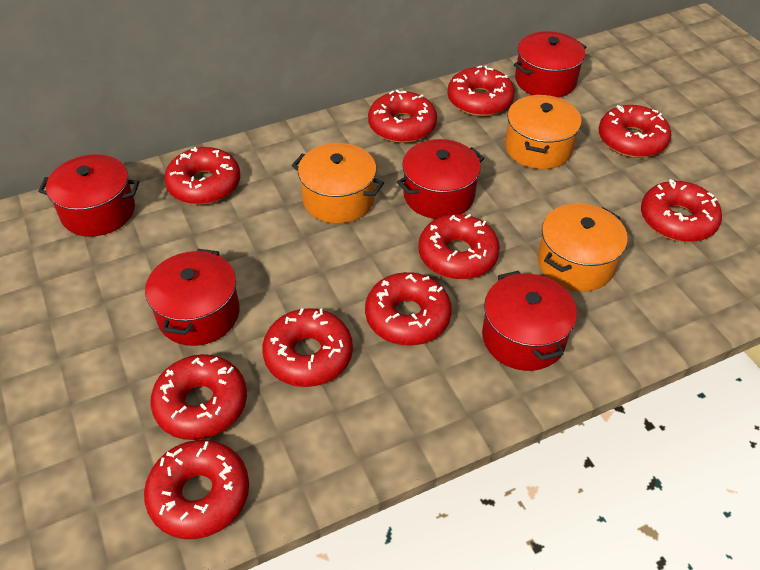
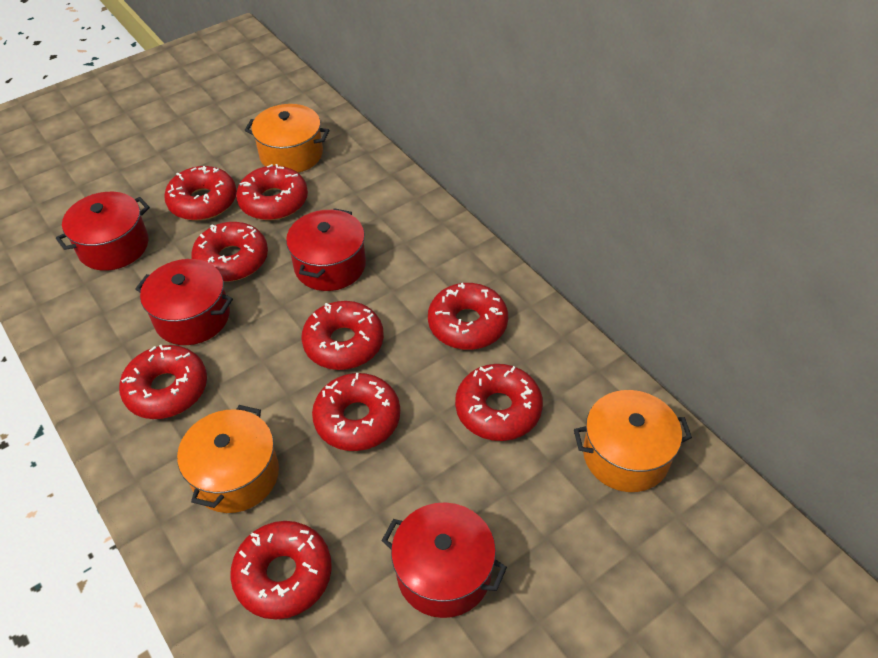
red donut: [144,440,249,539] [150,354,247,440] [164,147,240,205] [262,308,353,387] [365,272,452,346] [368,90,437,143] [419,214,500,279] [447,66,515,116] [599,105,671,158] [641,179,722,242] = 10 -> [119,345,207,419] [164,166,237,221] [191,222,268,282] [230,521,332,619] [236,164,308,220] [302,301,384,370] [312,373,400,451] [428,283,508,350] [455,364,543,441] = 9
red pot: [38,154,139,237] [145,249,240,346] [397,139,484,219] [482,271,577,371] [514,31,586,98] = 5 -> [56,192,150,271] [135,259,233,345] [286,208,366,291] [382,502,507,618] = 4

